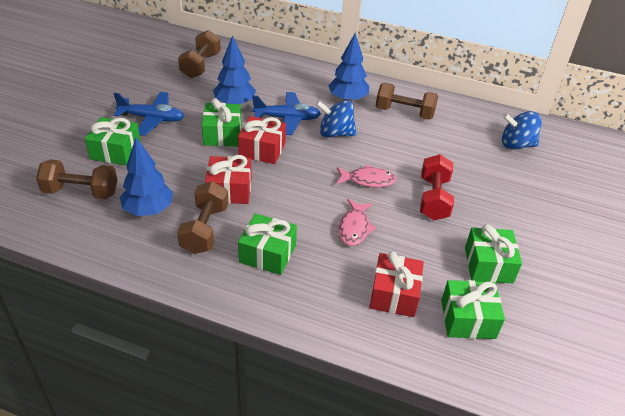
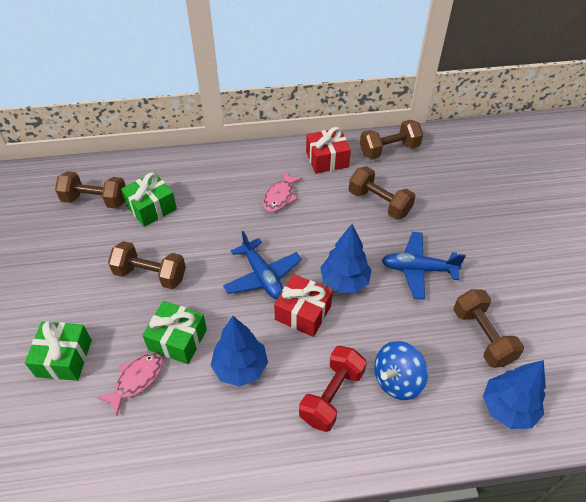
blue spinning top: [316,100,357,138] [502,111,542,150] = 2 -> [374,341,428,400] = 1
brown dumbbell: [36,159,117,199] [177,181,229,254] [178,30,221,78] [376,83,438,120] = 4 -> [55,171,126,209] [108,241,186,289] [349,166,415,220] [360,120,423,159] [454,289,524,368] = 5
green gift: [85,117,141,165] [202,98,241,147] [238,213,297,275] [441,280,505,339] [465,224,522,283] = 5 -> [25,321,92,381] [121,172,177,227] [142,301,207,364] = 3
red gift: [205,155,252,204] [238,116,286,164] [370,251,424,317] = 3 -> [274,274,333,337] [306,127,351,174] = 2

